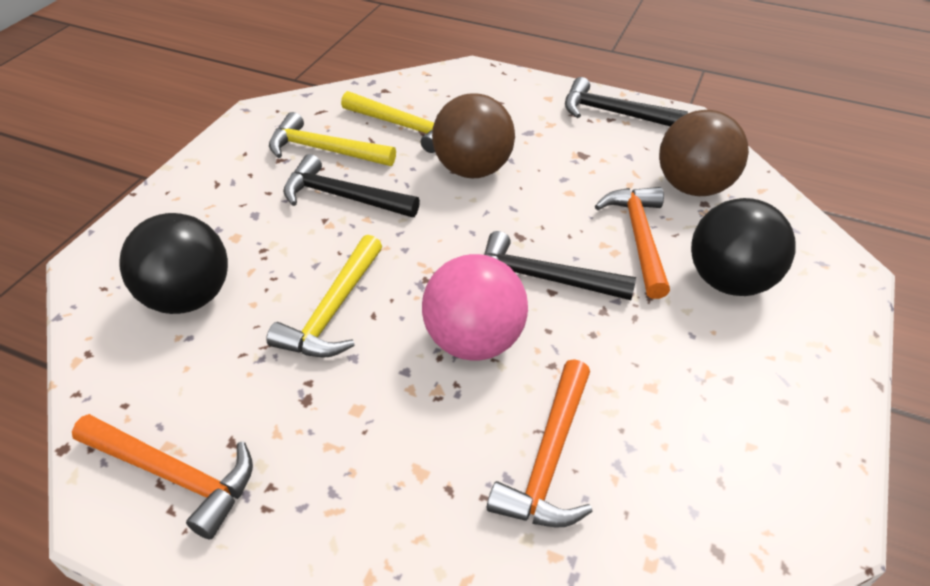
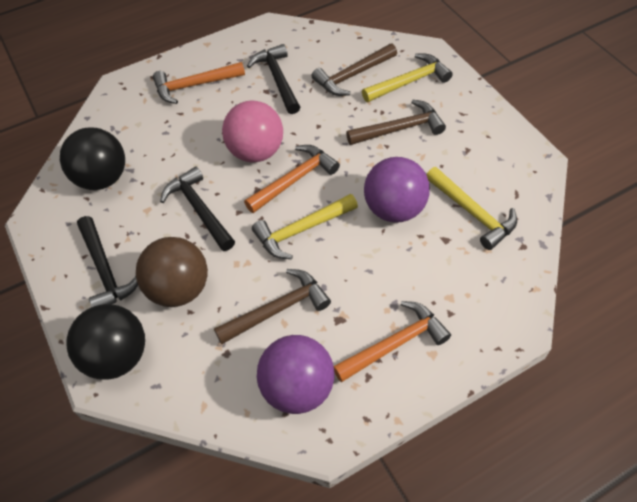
brown ball: [432,93,515,178] [659,110,749,196] = 2 -> [136,237,208,307] = 1
brown hammer: none = 0 -> [214,269,331,344] [312,44,397,96] [346,100,446,145] = 3
purple ball: none = 0 -> [257,335,334,414] [364,157,430,223] = 2

